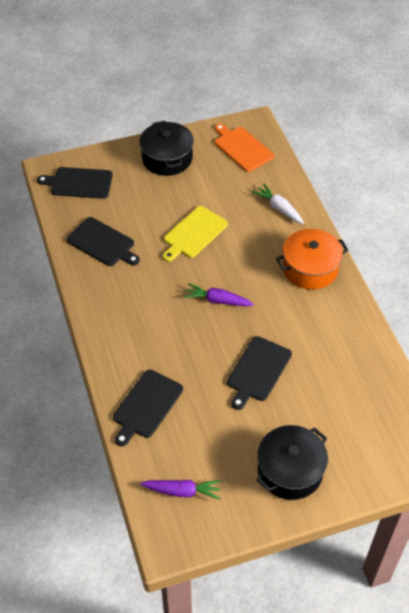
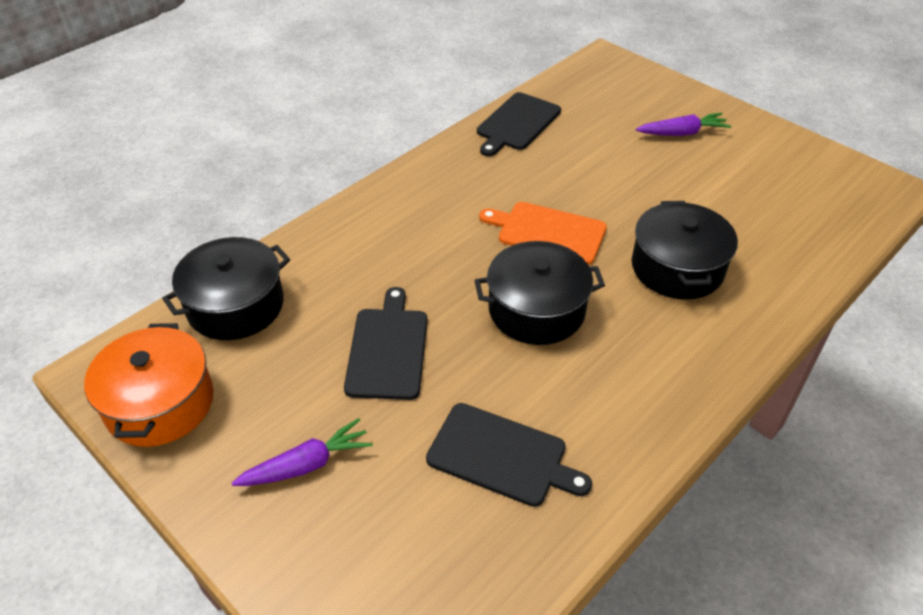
black cutting board: [37,167,113,199] [67,217,140,266] [113,369,183,446] [227,336,292,410] = 4 -> [344,287,428,400] [426,403,592,507] [477,92,561,156] = 3
black pot: [139,121,194,176] [256,425,328,500] = 2 -> [162,237,290,340] [474,241,605,345] [632,201,738,300] = 3
white carrot: [252,184,304,224] = 1 -> none = 0
yellow cutting board: [163,206,228,262] = 1 -> none = 0

